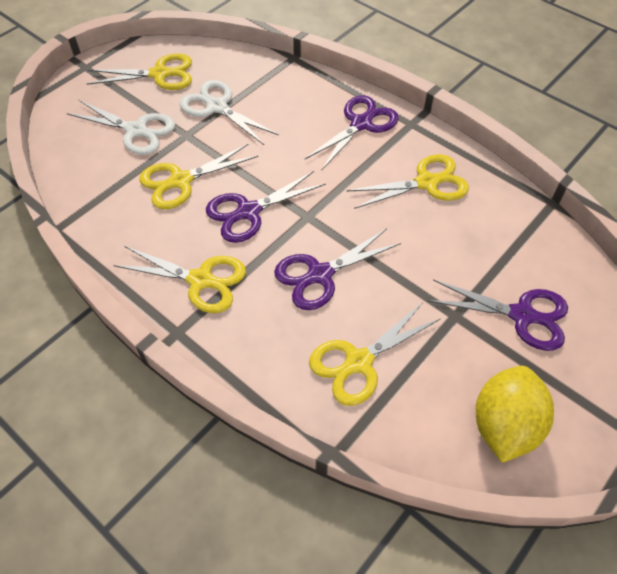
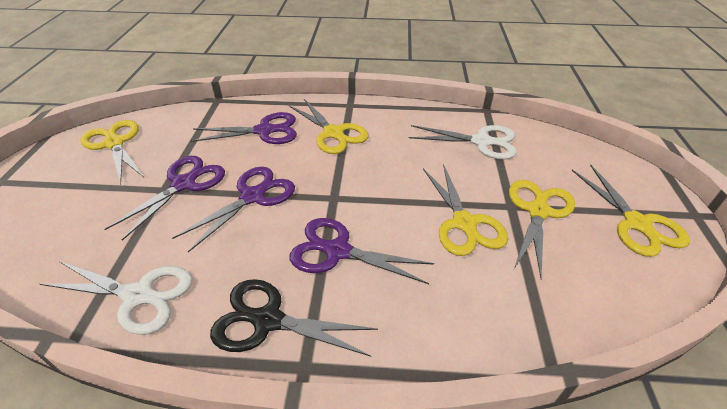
black scissors: none = 0 -> [210,279,378,357] = 1
yellow lemon: [475,366,554,463] = 1 -> none = 0

